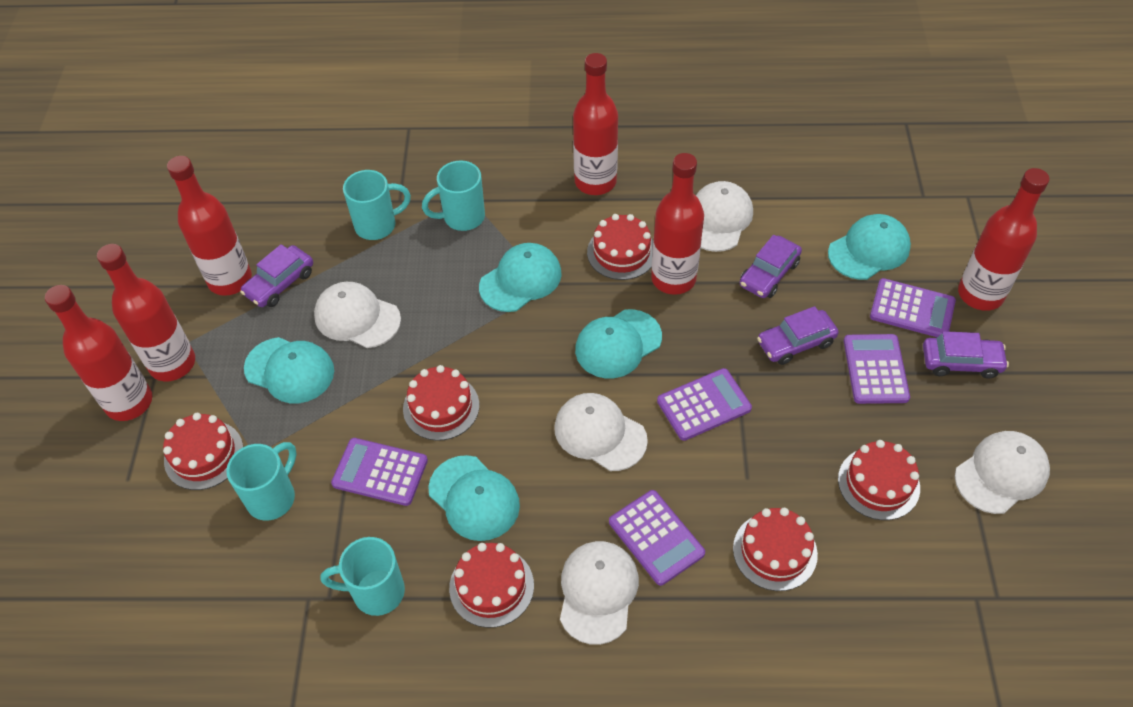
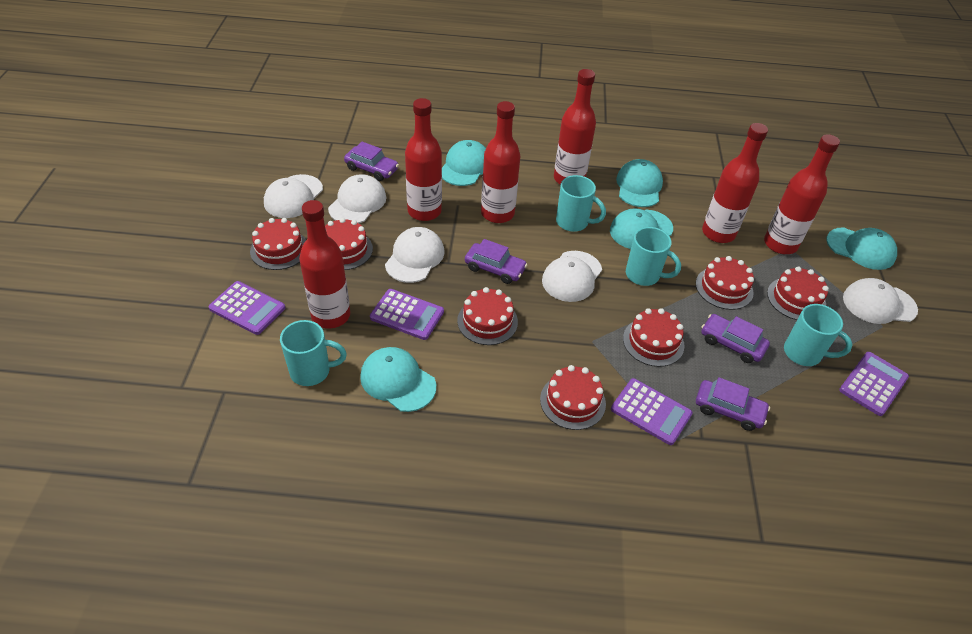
purple calculator: [331,438,428,506] [609,490,705,586] [657,368,752,441] [844,334,910,404] [870,278,956,337] = 5 -> [209,281,285,335] [370,289,444,340] [611,378,692,445] [839,352,909,416] = 4
red cake: [163,413,243,490] [403,365,479,441] [449,543,534,628] [587,214,653,280] [733,508,818,591] [838,440,920,520] = 6 -> [250,218,306,270] [325,218,373,270] [457,287,518,345] [540,365,606,430] [623,308,685,367] [696,256,754,310] [767,267,829,320] = 7

